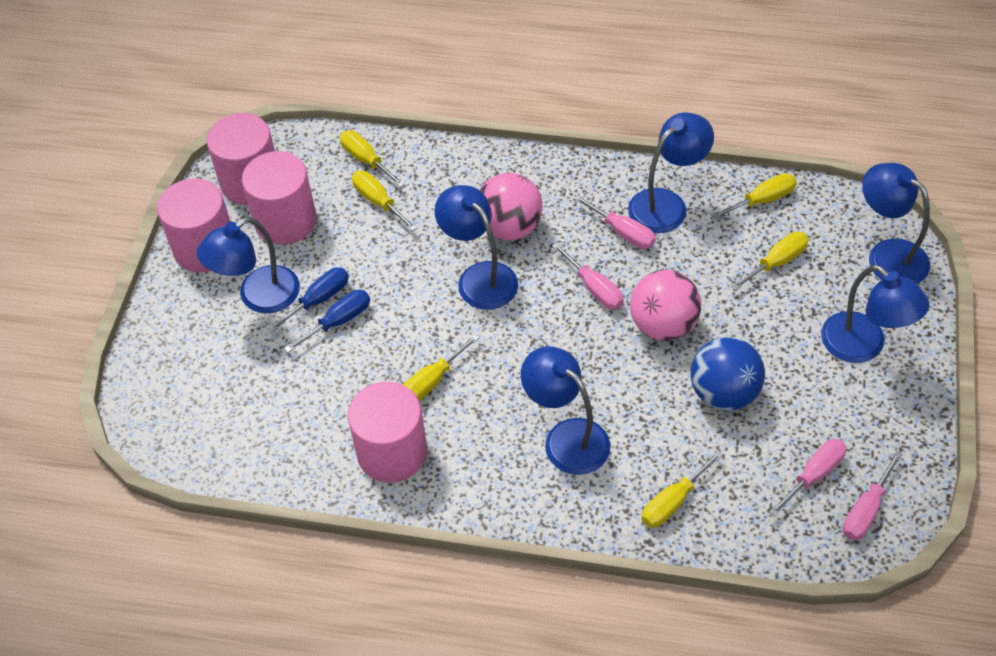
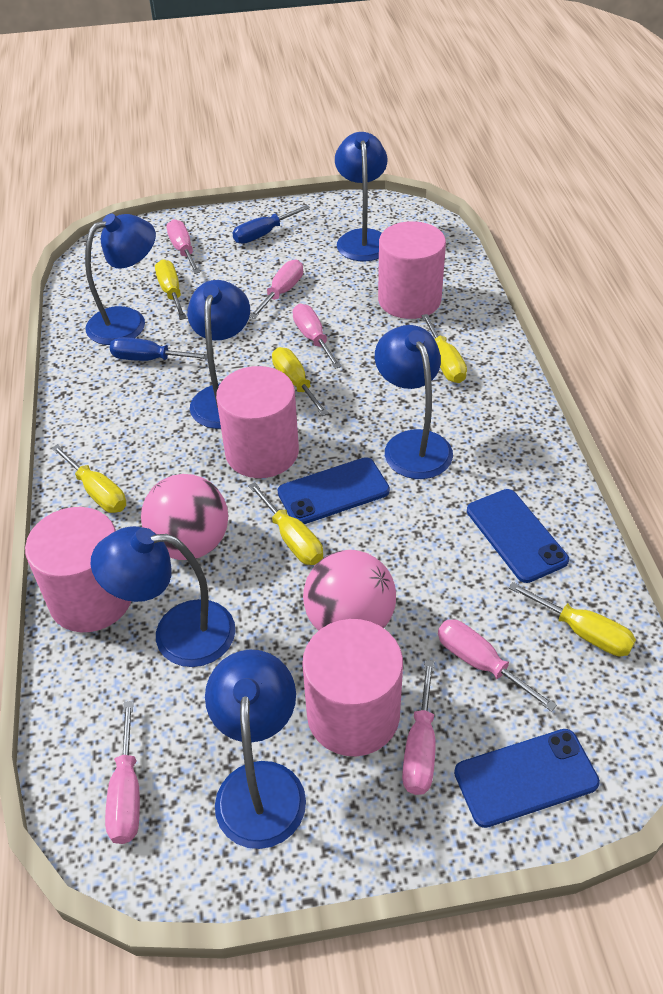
blue ball: [691,337,765,411] = 1 -> none = 0
blue phone: none = 0 -> [278,457,390,524] [454,729,600,828] [467,489,569,583] = 3
pink screwdriver: [552,242,624,310] [573,195,656,249] [769,439,846,517] [843,451,903,541] = 4 -> [105,701,140,844] [166,219,200,274] [249,260,303,319] [292,304,342,369] [402,660,436,795] [438,619,557,712] = 6

